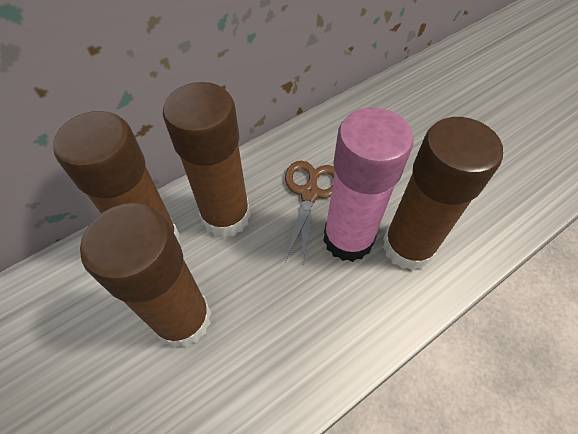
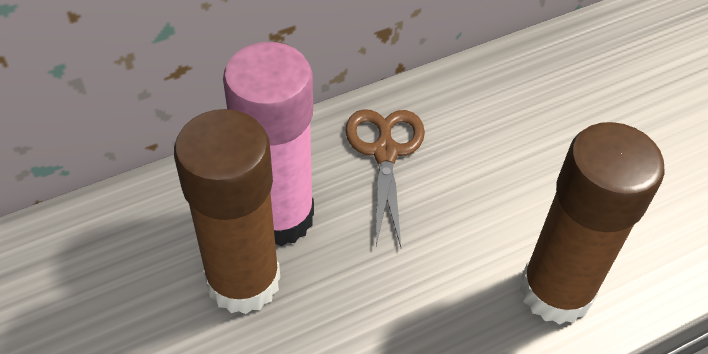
brown glue stick: [53,111,180,243] [80,203,211,348] [163,82,250,238] [383,117,503,271] = 4 -> [174,109,280,314] [520,122,665,325] = 2

